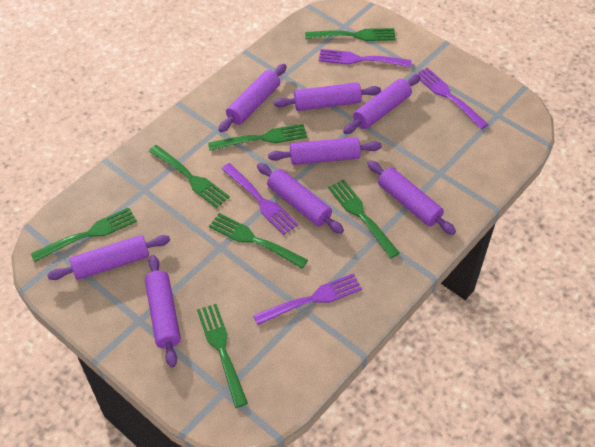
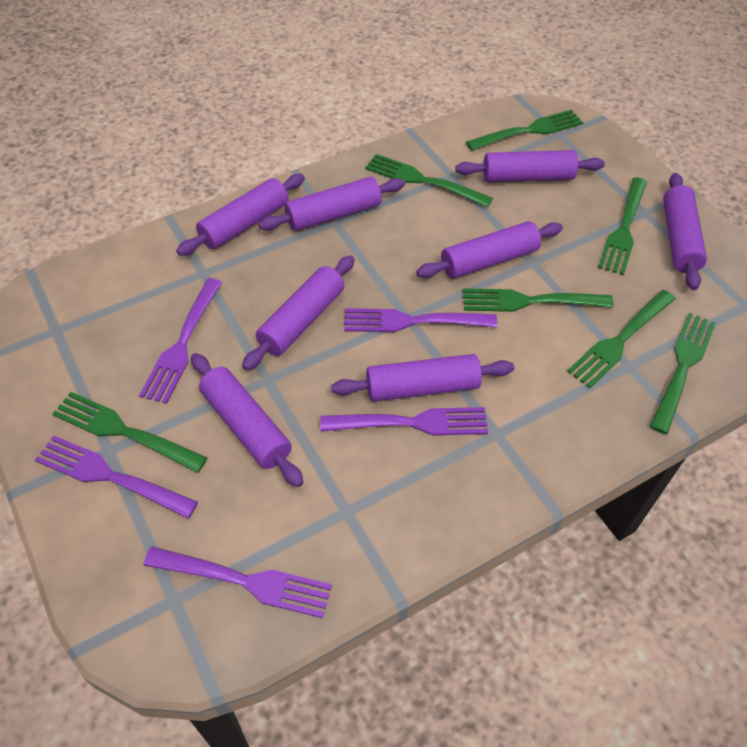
purple fork: [222,163,298,235] [253,273,362,325] [319,49,412,67] [415,67,489,129] = 4 -> [35,436,198,519] [139,278,222,404] [144,547,332,618] [320,407,488,436] [344,308,497,332] = 5

